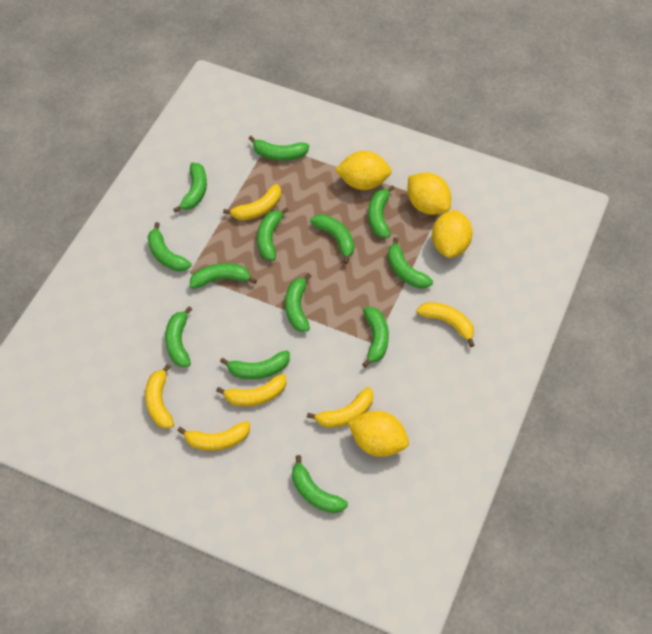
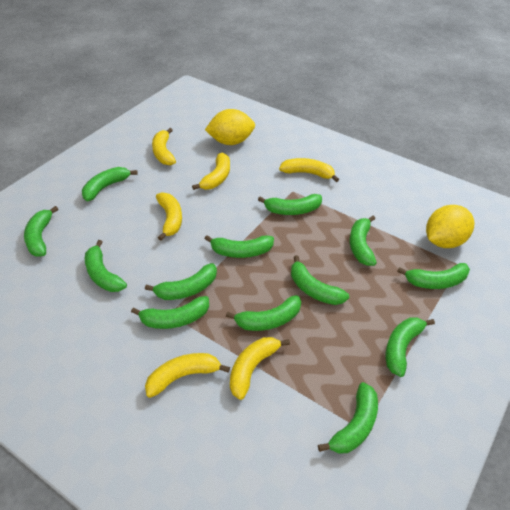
yellow lemon: [335,151,392,190] [348,411,409,457] [408,172,451,215] [432,210,473,258] = 4 -> [205,109,255,145] [426,205,474,248] = 2

